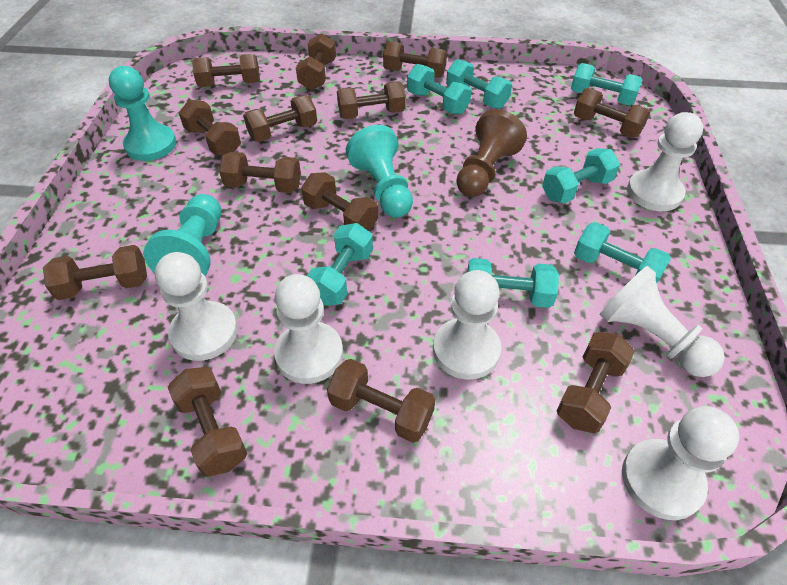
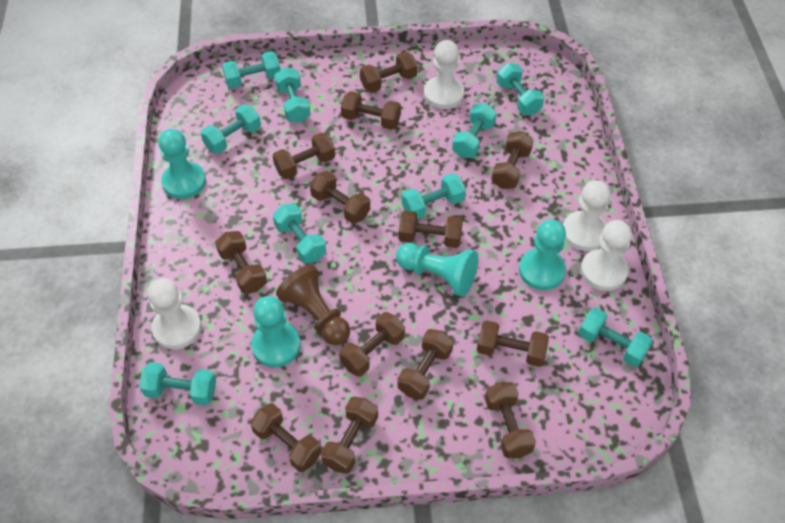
turquoise dumbbell: [307,223,373,306] [407,64,472,114] [446,59,512,109] [467,258,559,308] [542,148,620,204] [571,63,643,106] [574,222,671,283] = 7 -> [139,362,216,405] [201,104,261,154] [222,51,281,89] [273,204,326,263] [274,67,311,123] [402,173,466,219] [452,103,497,158] [496,63,544,115] [579,308,653,367] = 9
turquoise pawn: [109,66,176,161] [144,194,221,276] [346,125,413,218] = 3 -> [158,129,206,199] [251,296,301,367] [396,243,478,297] [519,219,566,290] = 4
white pawn: [155,252,238,361] [274,274,343,384] [433,270,501,380] [600,266,725,377] [622,406,739,520] [627,112,703,211] = 6 -> [148,278,201,350] [424,40,464,109] [563,180,610,251] [581,220,632,291] = 4

